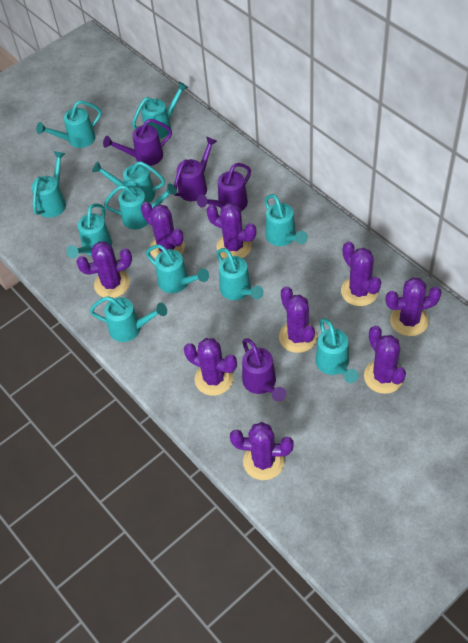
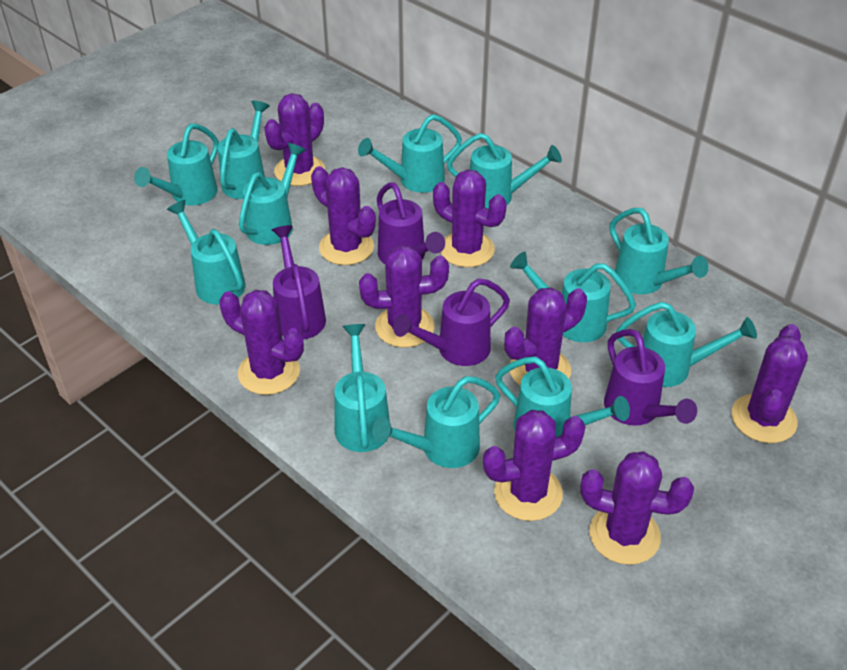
turquoise watering can: [31,151,66,218] [36,101,101,148] [66,204,112,258] [90,296,167,342] [92,161,165,203] [104,183,177,229] [132,81,188,139] [146,245,209,293] [216,248,264,300] [265,194,308,246] [315,318,359,383] = 11 -> [134,123,219,205] [167,200,245,305] [218,101,269,199] [239,143,306,245] [334,324,390,452] [358,114,462,193] [372,376,500,468] [447,133,562,209] [495,357,630,437] [510,251,636,342] [610,208,709,294] [616,302,757,387] = 12

